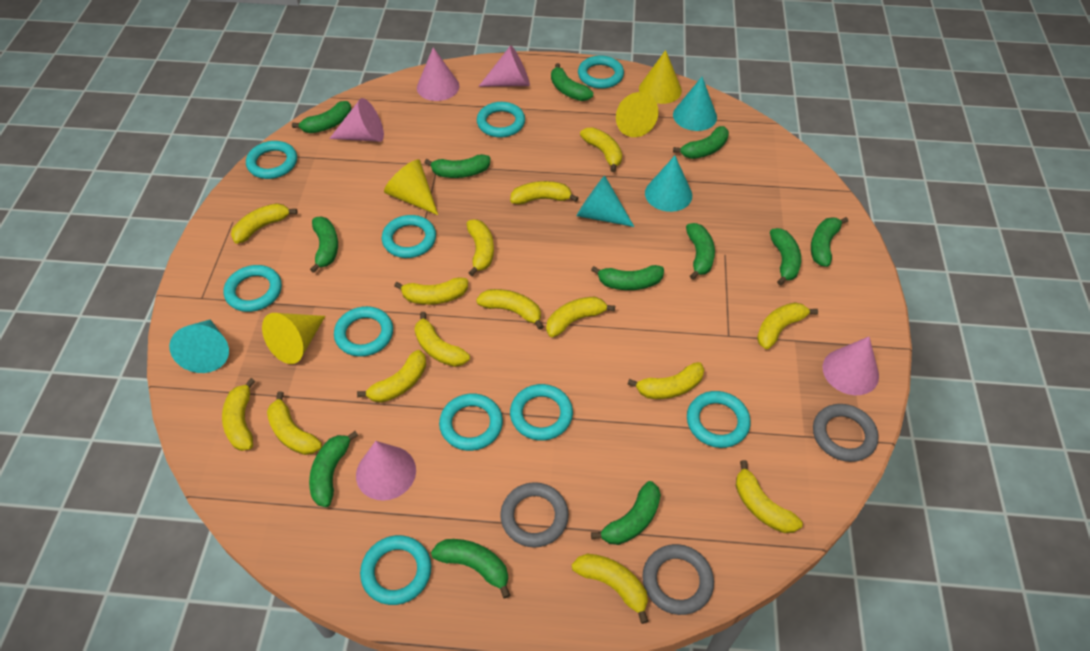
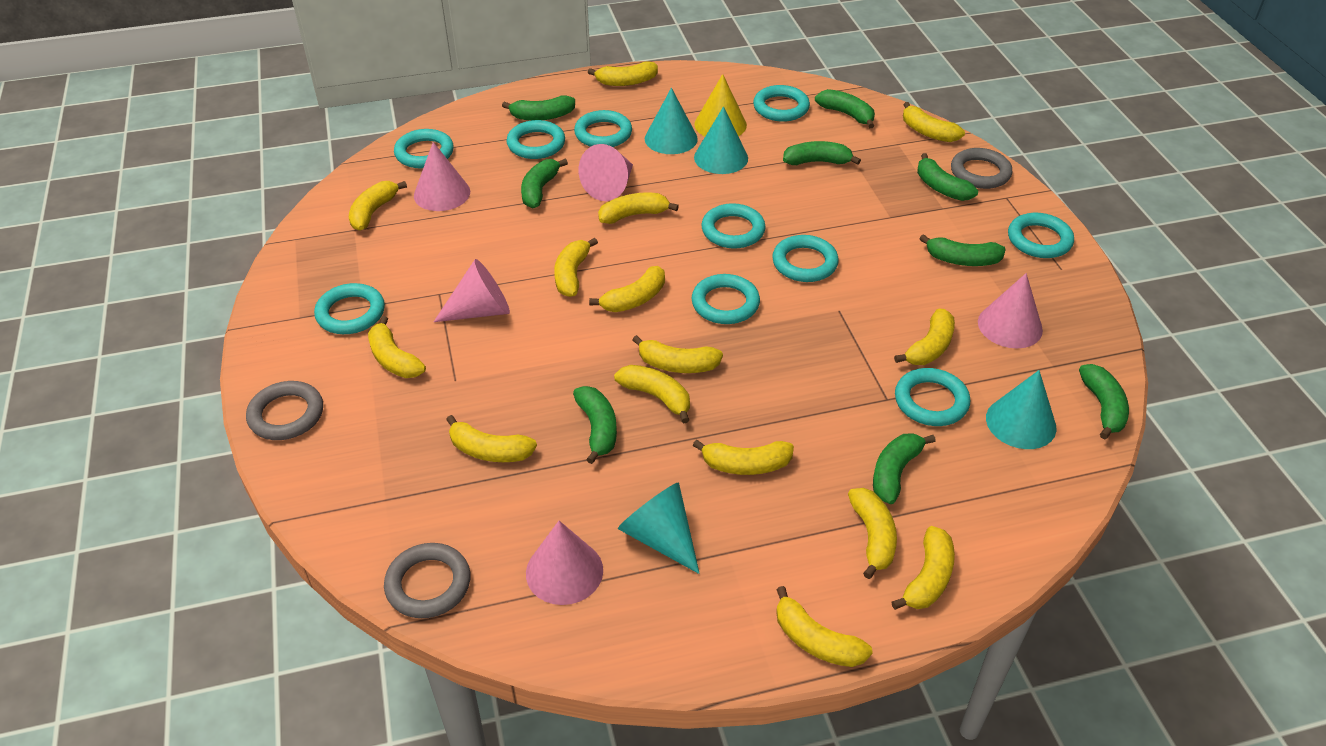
green banana: [292,101,352,133] [309,431,358,507] [310,217,338,273] [424,154,490,178] [431,539,510,598] [551,63,593,101] [591,265,664,290] [591,481,661,545] [673,126,729,159] [686,223,715,280] [770,228,801,286] [811,217,848,267] = 12 -> [502,96,575,121] [521,159,568,208] [573,386,617,464] [783,141,861,165] [815,89,875,128] [873,433,936,504] [917,153,978,201] [919,234,1006,266] [1079,364,1129,439] = 9
yellow cone: [262,313,325,364] [384,159,438,215] [616,92,658,137] [639,50,682,104] = 4 -> [694,74,747,136] = 1

